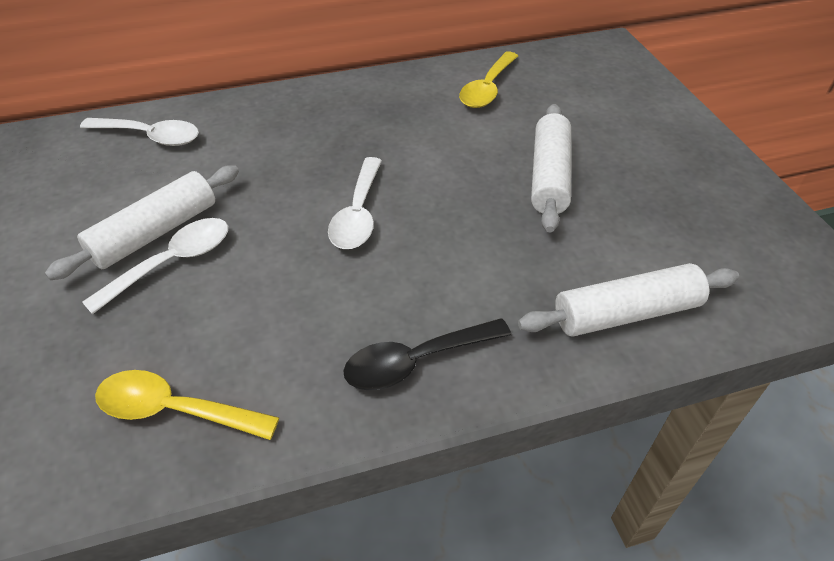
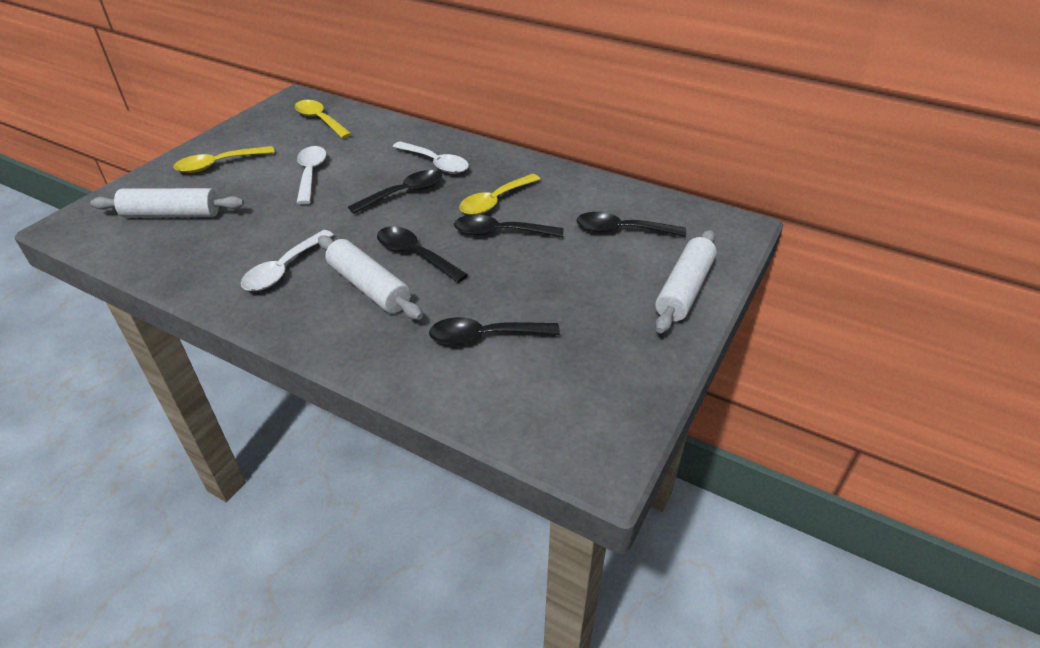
black spoon: [343,318,511,390] = 1 -> [348,170,442,214] [377,226,468,283] [429,317,560,346] [454,215,563,237] [577,212,686,237] = 5
yellow spoon: [95,370,280,440] [459,52,518,108] = 2 -> [173,146,275,173] [295,100,352,138] [459,174,541,215] = 3

